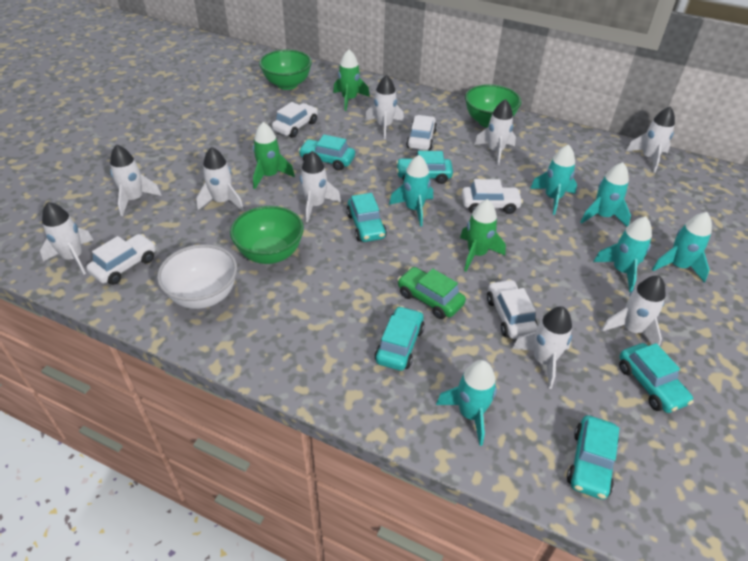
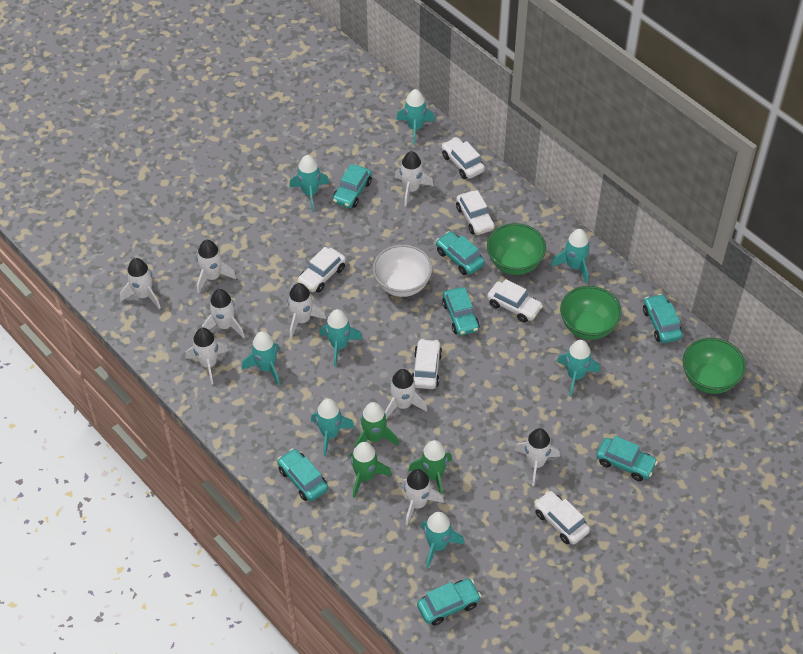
green car: [397,267,466,319] = 1 -> none = 0
turquoise car: [298,135,355,171] [347,193,387,242] [375,306,425,371] [396,151,453,184] [567,415,620,499] [619,343,694,413] = 6 -> [277,448,328,501] [333,164,372,208] [417,579,481,626] [436,231,485,275] [442,287,480,336] [596,436,658,481] [643,294,682,343] = 7
turquoise rocket: [389,155,433,226] [436,360,497,446] [530,145,577,215] [581,162,631,227] [593,216,652,292] [652,212,712,283] = 6 -> [242,331,280,386] [289,155,329,211] [311,399,355,456] [320,309,363,366] [396,89,435,145] [421,512,464,568] [551,229,590,283] [557,340,600,397] = 8
white car: [86,234,156,285] [272,102,318,138] [406,115,437,151] [462,179,523,214] [487,279,538,339] = 5 -> [297,247,346,293] [412,339,442,389] [442,137,485,179] [456,190,495,235] [487,279,543,323] [534,491,590,545] = 6

